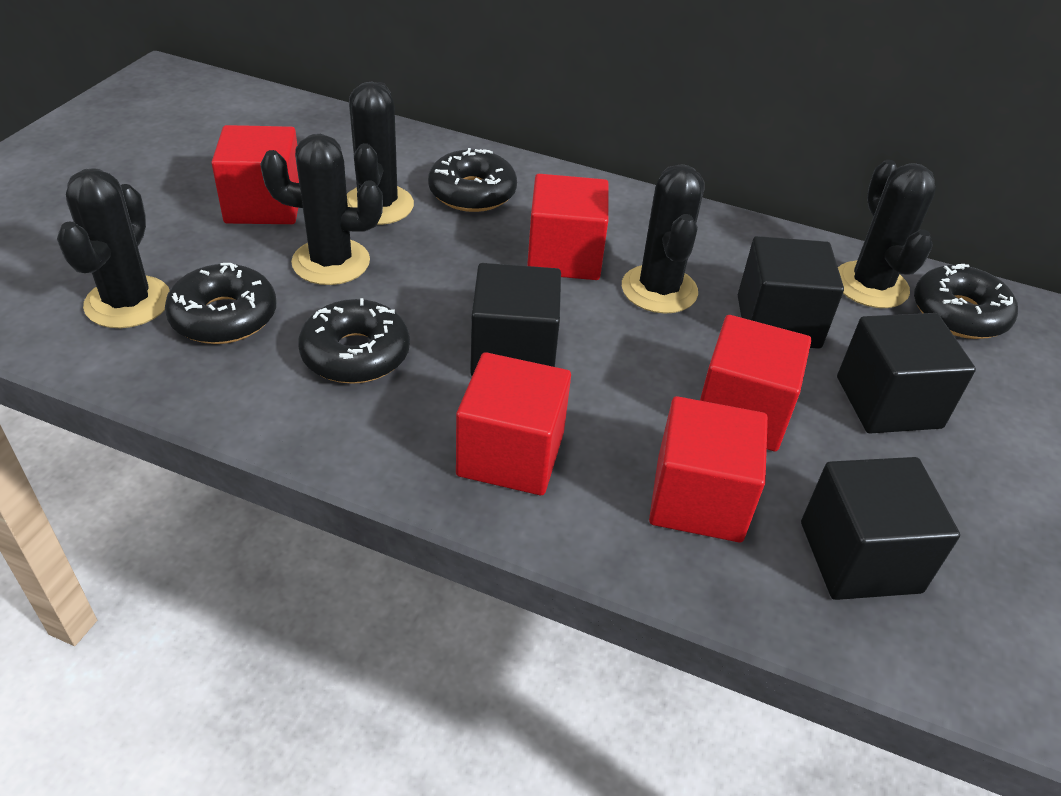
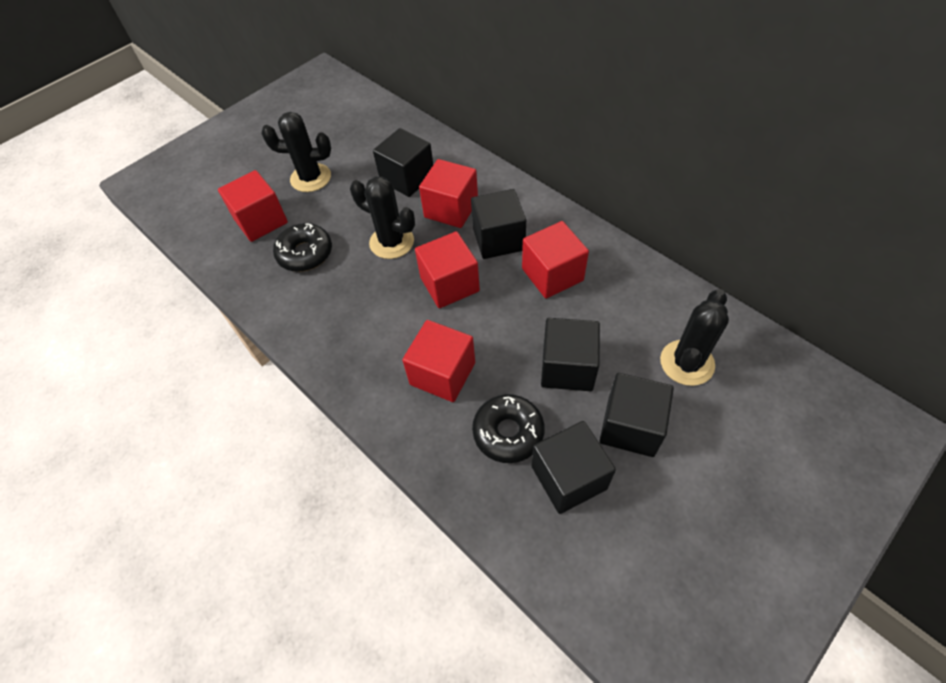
black cactus: [57,168,170,328] [260,134,383,285] [347,82,414,225] [622,164,705,314] [838,160,936,308] = 5 -> [261,112,331,192] [350,176,415,259] [660,289,729,386] = 3
black cube: [470,263,561,376] [738,236,844,349] [801,457,960,600] [837,313,976,434] = 4 -> [373,128,433,197] [471,189,526,259] [532,421,616,514] [541,318,600,391] [599,373,674,457] = 5
black donut: [165,263,276,344] [298,298,410,384] [428,148,517,212] [914,264,1018,339] = 4 -> [273,223,332,272] [472,394,545,463] = 2

